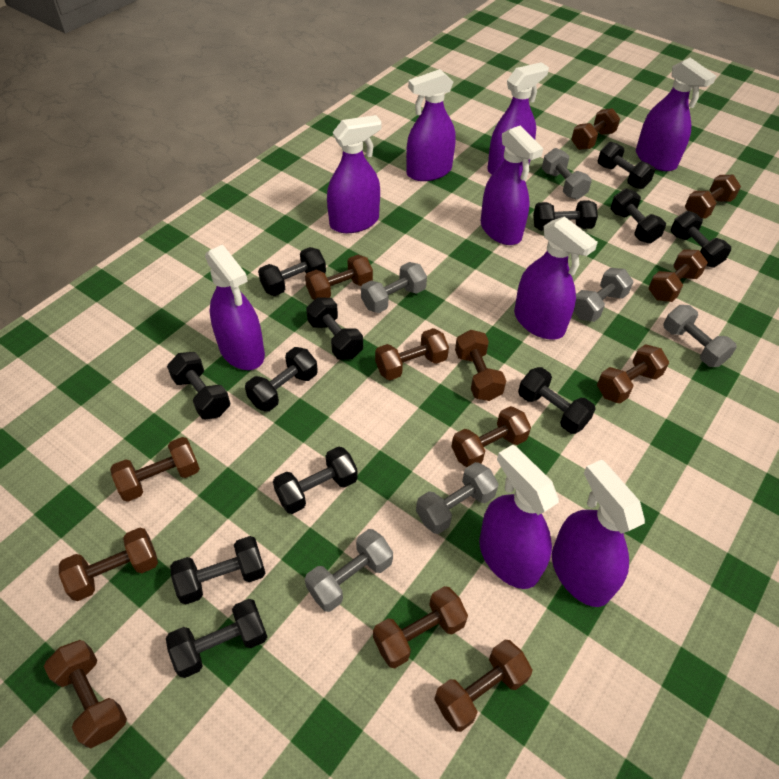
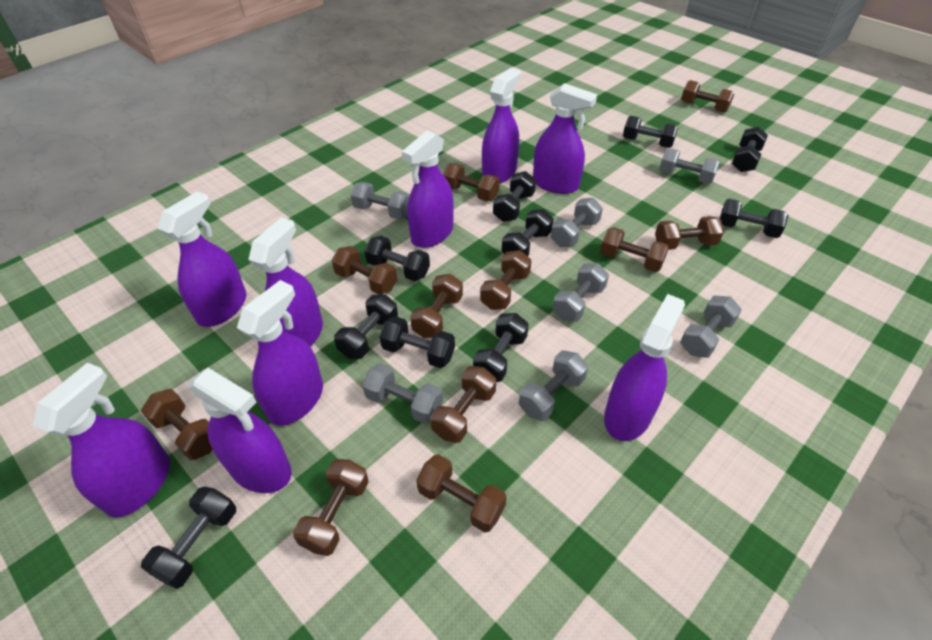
black dumbbell: [166,599,267,678] [167,352,230,419] [170,536,266,604] [245,347,318,412] [258,247,326,296] [273,446,358,514] [306,297,363,360] [518,367,596,434] [533,200,598,231] [598,142,655,189] [611,188,666,244] [671,211,731,268] = 12 -> [141,486,236,589] [334,294,398,359] [364,235,430,281] [379,316,455,368] [473,313,529,382] [493,171,536,222] [502,209,553,256] [623,116,678,148] [719,199,789,238] [732,127,768,172] = 10
brown dumbbell: [44,640,127,748] [59,528,158,601] [110,437,200,502] [305,255,373,300] [373,586,468,668] [375,328,449,380] [434,640,532,732] [451,406,531,467] [455,330,506,401] [571,108,620,150] [597,344,669,403] [648,249,708,302] [685,175,741,219] = 13 -> [141,389,212,460] [293,459,369,556] [331,246,397,294] [410,274,463,338] [416,454,507,532] [431,366,496,443] [443,163,500,201] [480,250,531,310] [600,227,669,272] [655,216,724,250] [681,80,734,113] = 11
grey dumbbell: [305,529,393,612] [361,262,427,313] [416,462,499,534] [542,148,592,200] [574,268,633,322] [663,305,737,367] = 6 -> [351,182,410,219] [362,363,443,424] [519,351,588,421] [551,198,603,247] [552,263,609,322] [659,148,720,184] [680,296,742,358] = 7

